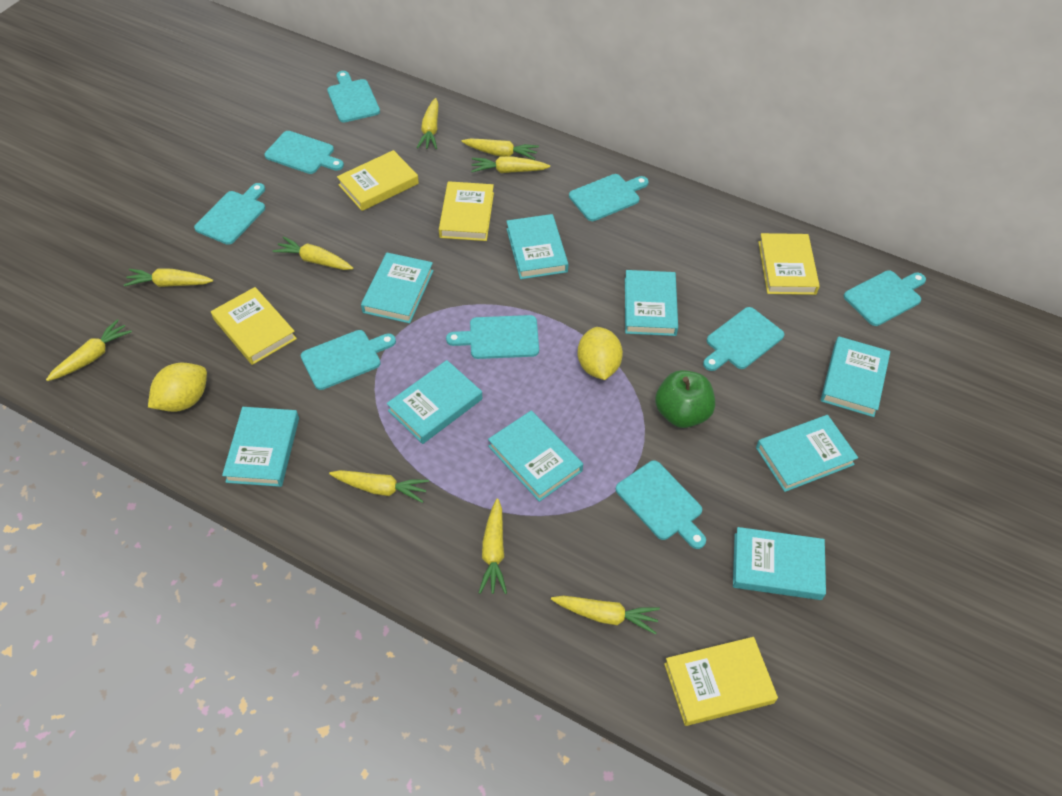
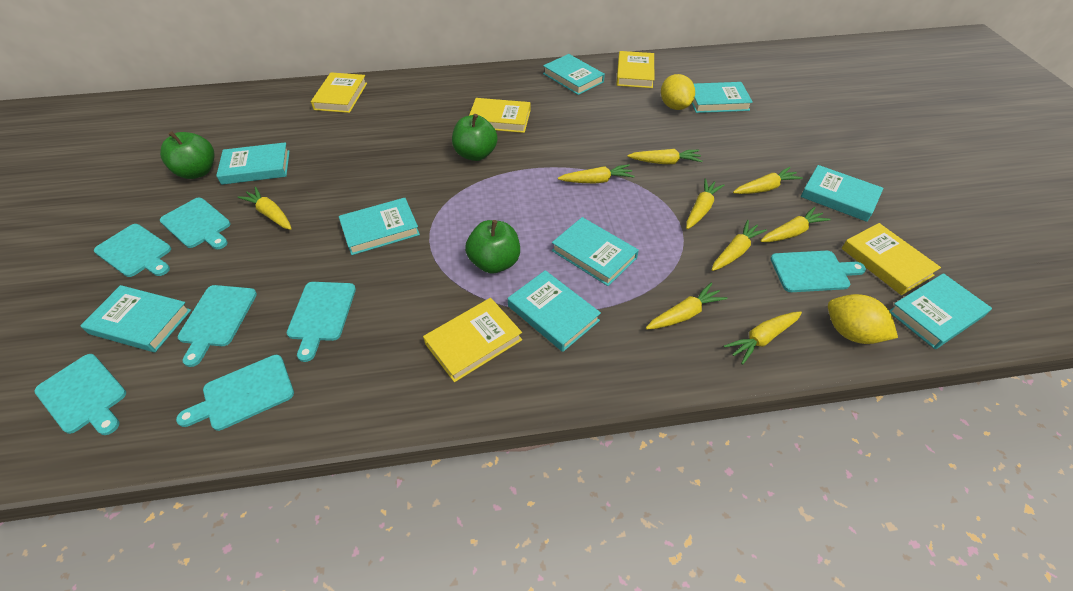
green apple: [655,370,715,428] = 1 -> [160,131,215,179] [452,114,498,161] [465,220,520,274] = 3
turquoise cutting board: [194,183,265,245] [264,131,344,174] [301,330,396,390] [327,71,380,123] [446,315,539,359] [569,174,649,221] [616,460,706,549] [703,307,784,371] [844,270,926,326] = 9 -> [34,354,126,435] [94,224,171,277] [160,198,230,249] [176,355,294,431] [177,285,257,367] [287,282,356,362] [770,251,866,292] = 7

